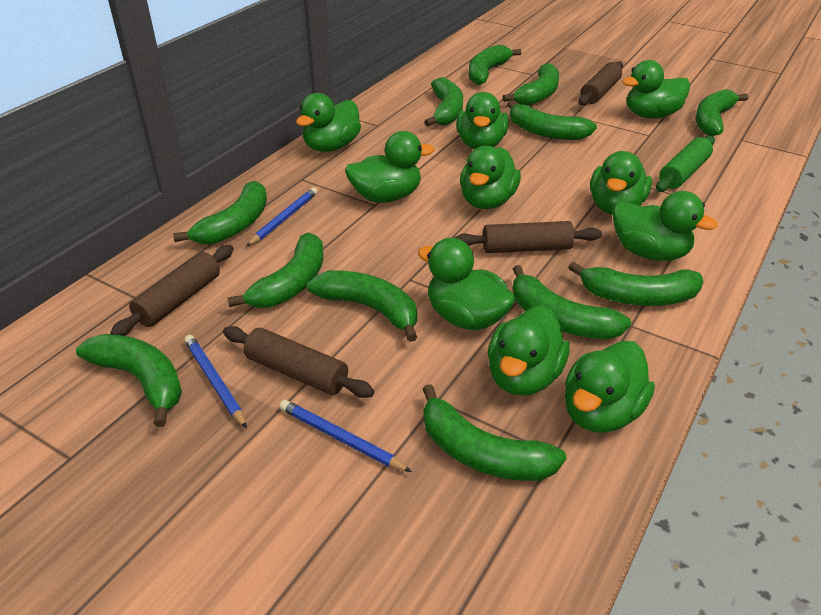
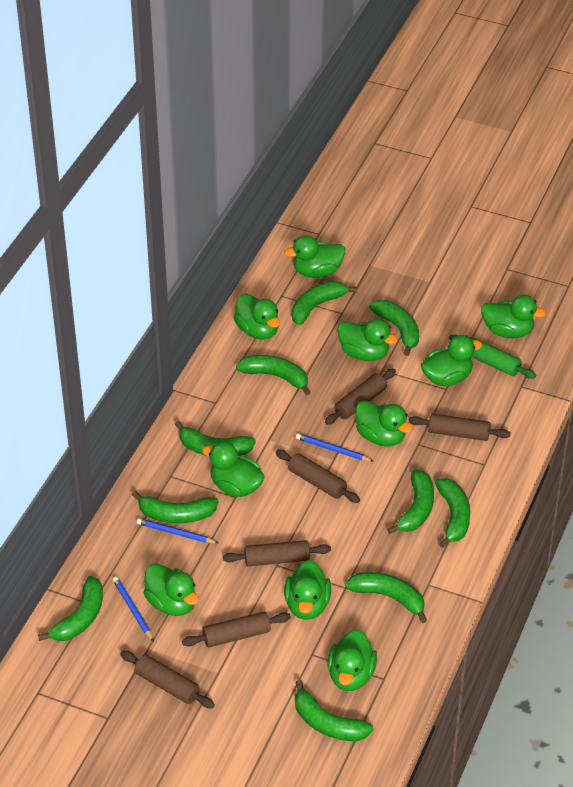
brown rolling pin: [110,245,234,336] [223,326,374,398] [454,221,602,253] [578,61,623,106] = 4 -> [120,651,215,708] [182,612,291,647] [223,540,331,566] [275,450,360,503] [325,369,396,425] [408,413,511,441] = 6
green banana: [76,334,182,427] [173,181,267,244] [227,232,323,308] [307,270,417,342] [423,384,566,481] [424,77,463,126] [469,45,522,85] [503,63,559,105] [507,101,597,140] [512,265,631,340] [568,261,704,306] [696,89,748,136] = 12 -> [38,576,103,641] [132,491,218,523] [175,421,256,456] [236,355,311,396] [292,281,357,325] [295,680,374,741] [345,572,427,623] [369,300,419,356] [387,469,434,534] [435,478,470,548] = 10

